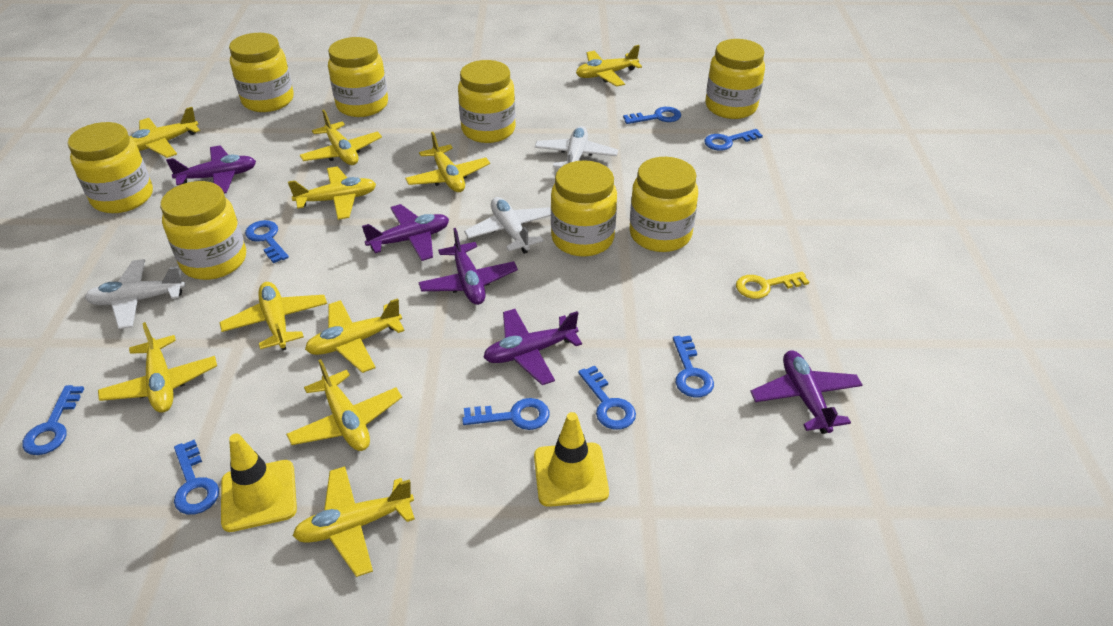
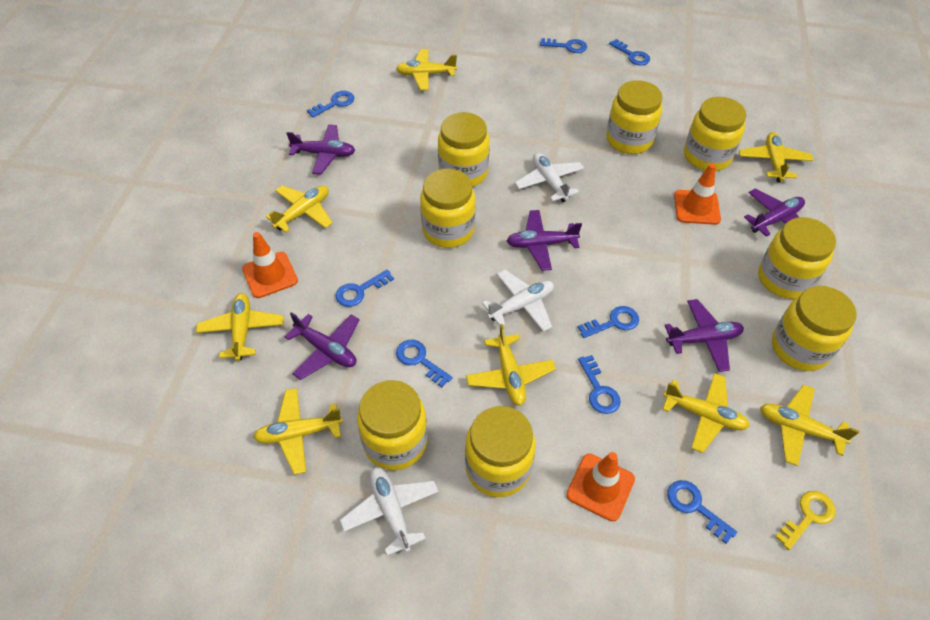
orange traffic cone: none = 0 -> [242,232,298,298] [566,452,635,521] [674,164,721,225] = 3
yellow plane: [98,322,217,413] [130,107,200,158] [219,282,327,351] [286,359,402,451] [288,167,376,220] [293,466,415,577] [300,110,382,165] [305,298,405,373] [405,132,490,192] [576,45,642,87] = 10 -> [196,293,284,361] [253,388,343,475] [266,185,333,232] [396,49,457,90] [466,324,556,406] [662,373,750,453] [739,132,813,182] [760,384,859,466] = 8
yellow traffic cone: [221,433,297,532] [534,412,609,507] = 2 -> none = 0

